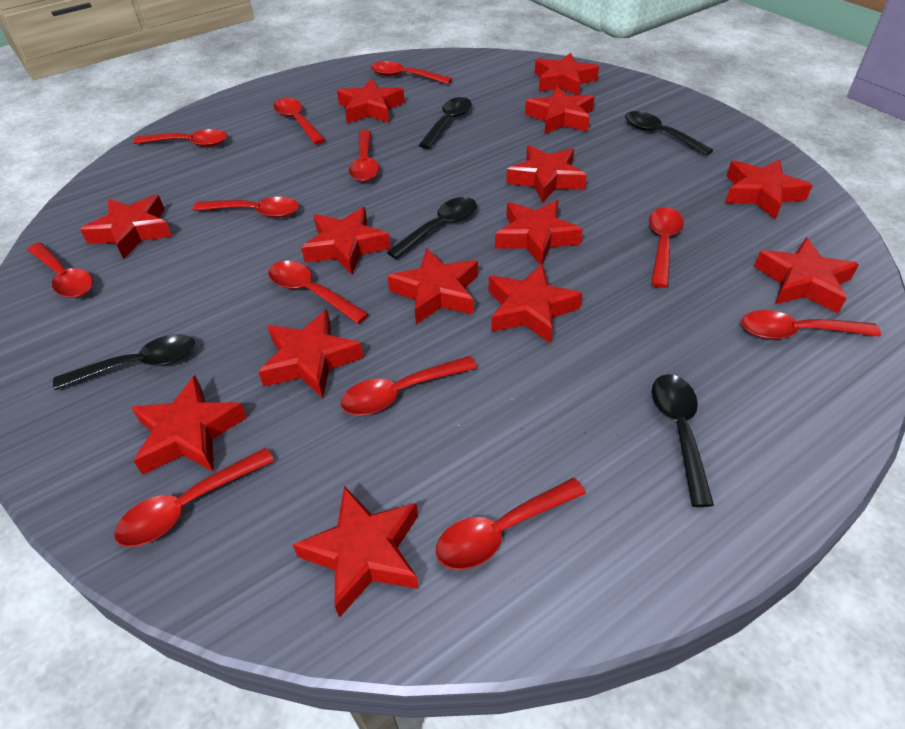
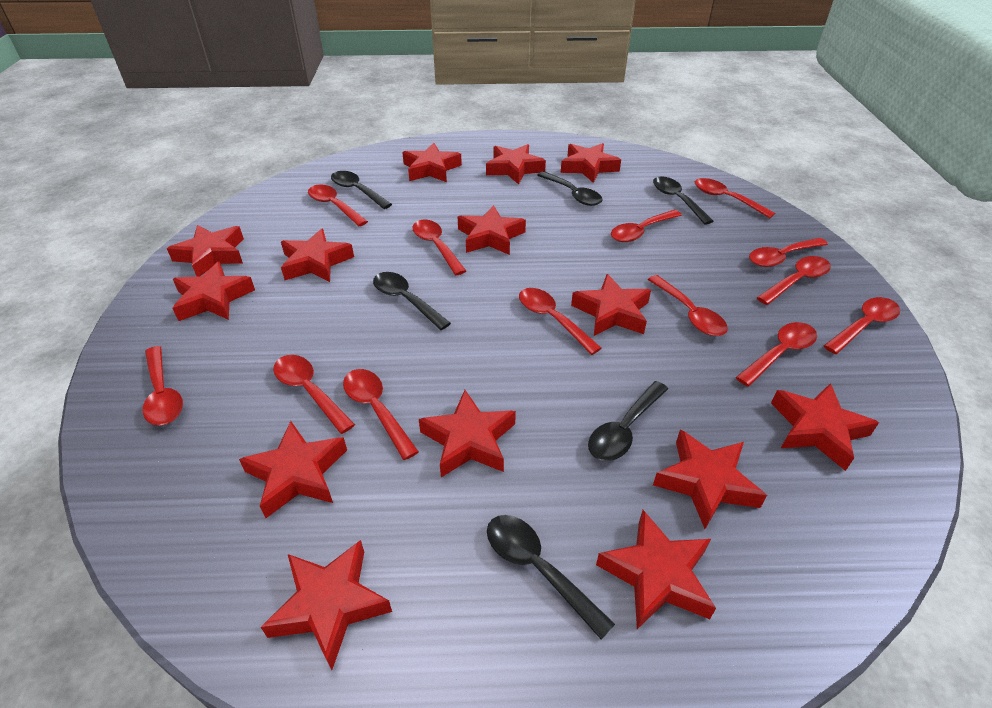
black spoon: [53,334,195,390] [387,197,477,259] [419,97,471,149] [625,111,713,156] [652,374,714,507] = 5 -> [331,171,392,209] [373,272,451,330] [487,515,615,640] [537,171,603,206] [588,381,668,461] [653,176,714,225] = 6
red spoon: [27,243,93,298] [114,448,274,547] [133,129,227,147] [193,197,299,218] [268,261,369,324] [273,98,325,144] [341,356,477,415] [349,130,379,182] [371,61,452,84] [435,478,586,570] [649,207,684,288] [741,310,881,339] = 12 -> [143,346,183,425] [273,355,355,434] [308,184,368,226] [343,369,419,460] [412,219,466,275] [519,288,602,355] [611,210,682,242] [647,275,728,336] [695,178,775,218] [736,322,817,386] [749,238,828,267] [757,256,831,305] [824,297,900,354] = 13

